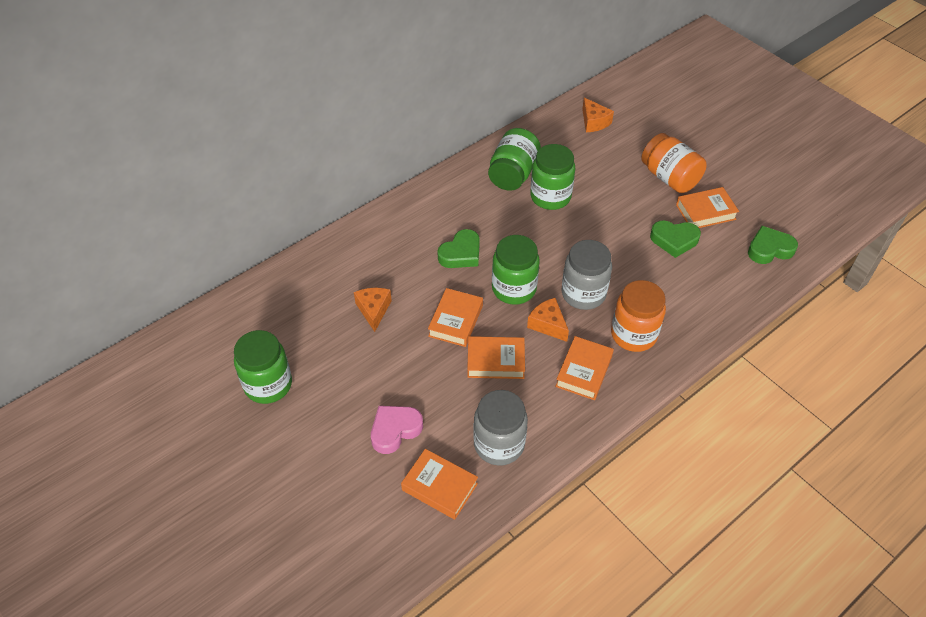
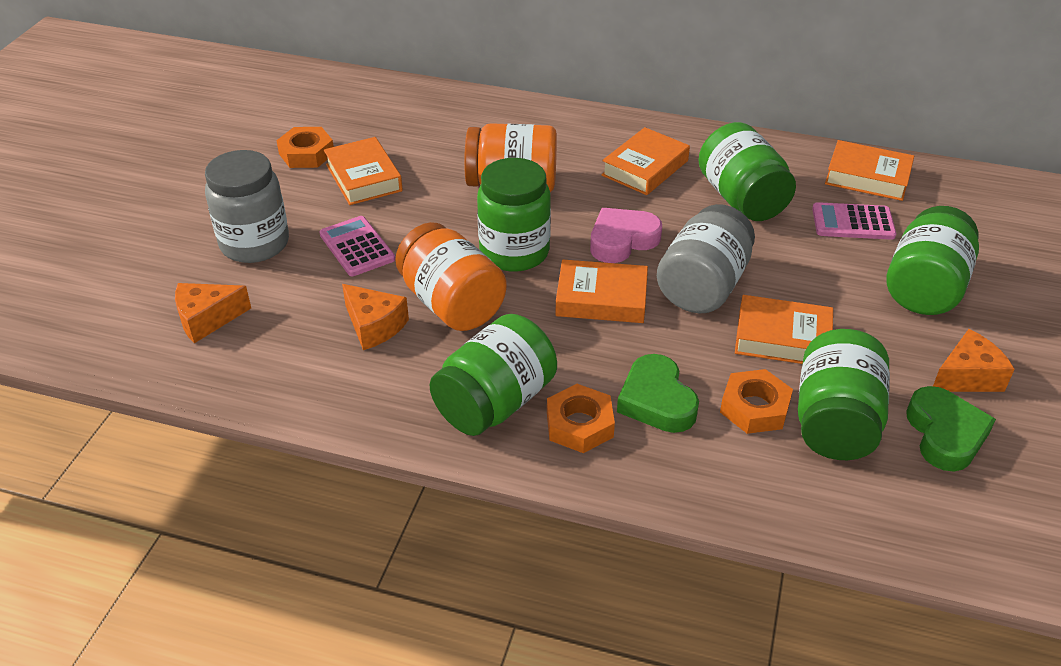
green heart: [437,229,480,268] [650,220,701,258] [748,226,798,264] = 3 -> [617,354,699,433] [906,386,996,471] = 2
green jar: [234,330,292,404] [488,128,541,191] [492,235,540,305] [530,144,575,210] = 4 -> [430,314,557,436] [477,158,551,272] [698,122,796,221] [798,329,890,460] [887,206,979,315] = 5
orange nut: none = 0 -> [276,127,334,168] [547,384,615,453] [720,369,793,434] = 3
pink calculator: none = 0 -> [320,216,395,276] [812,202,896,240] = 2

